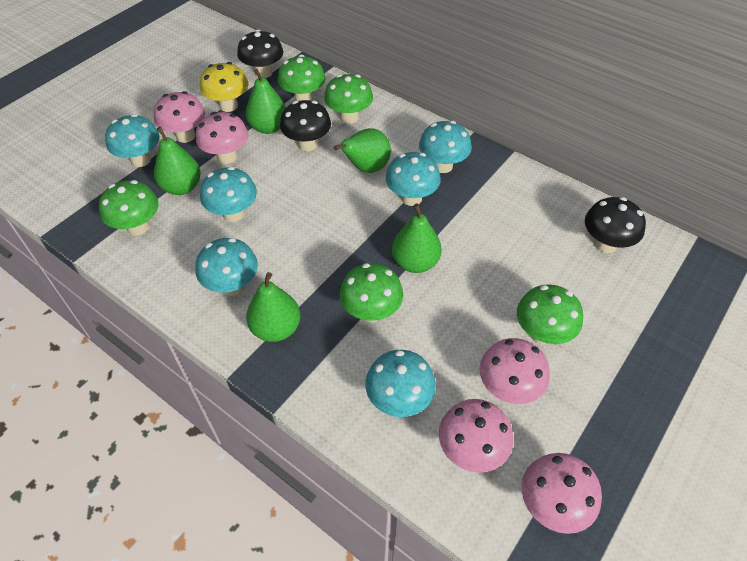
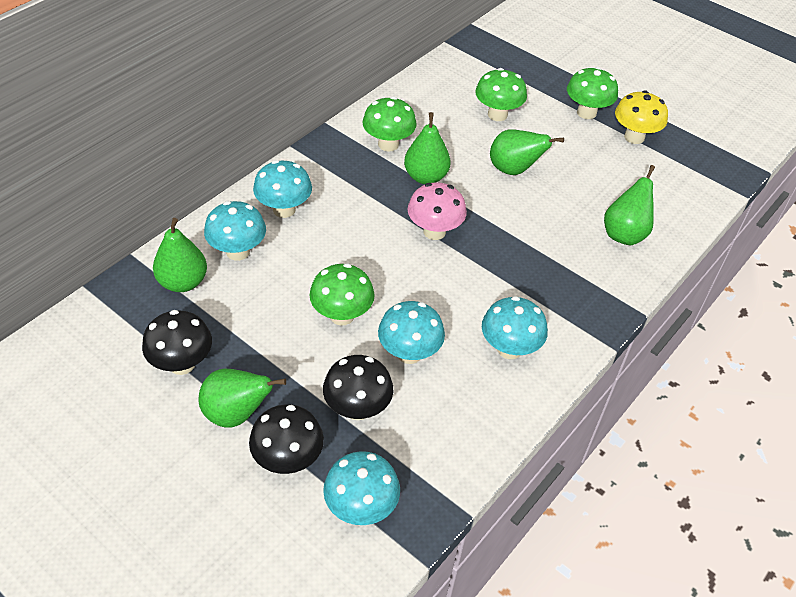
green mushroom: [99,180,159,236] [278,55,325,101] [324,74,373,124] [340,263,403,322] [517,284,583,344] = 5 -> [310,263,375,325] [363,97,417,152] [475,68,527,121] [567,67,618,119] = 4
pink mushroom: [154,91,205,143] [196,112,248,164] [439,399,513,473] [480,338,550,404] [522,453,602,534] = 5 -> [407,182,467,240] = 1
turquoise mushroom: [105,114,160,167] [196,238,258,296] [200,167,257,222] [365,350,436,417] [386,152,441,206] [419,121,472,173] = 6 -> [204,201,266,261] [253,160,312,218] [323,451,400,525] [378,301,445,364] [482,296,548,359] = 5

